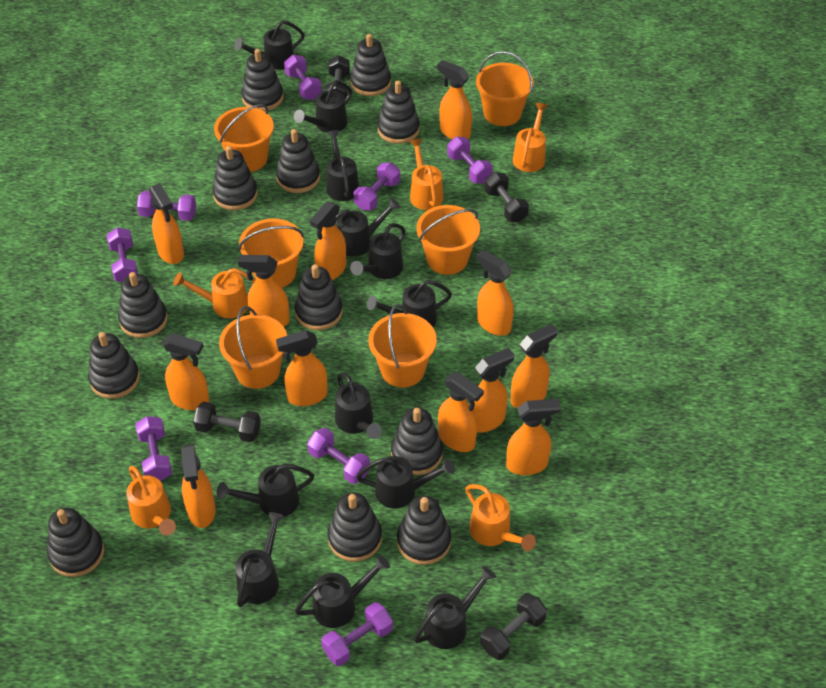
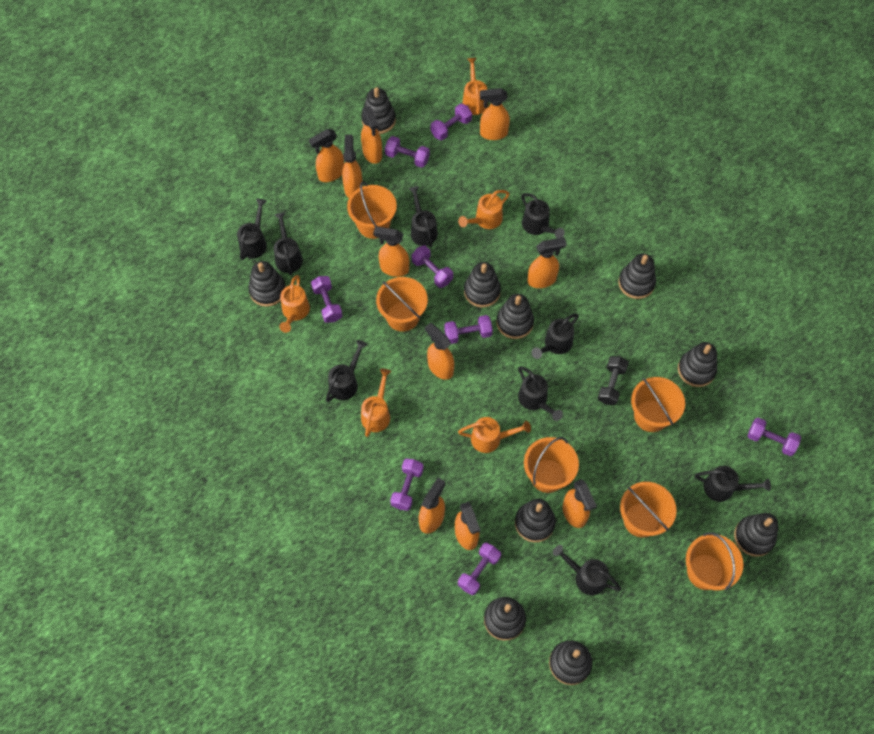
black dumbbell: [193,402,261,442] [325,55,350,100] [480,593,547,660] [484,172,529,222] = 4 -> [597,356,629,405] = 1
black stacking toy: [47,508,104,577] [88,332,140,399] [118,272,168,338] [212,146,258,210] [241,49,283,111] [276,129,320,193] [295,264,343,330] [327,493,382,562] [350,34,391,96] [377,81,420,144] [391,408,443,475] [397,496,451,565] = 12 -> [248,261,286,307] [361,87,396,134] [464,262,501,308] [484,597,526,641] [497,294,534,339] [515,499,556,542] [549,640,593,685] [618,253,656,299] [678,342,717,387] [734,513,778,557] = 10
black watering can: [217,464,314,517] [234,20,305,70] [235,512,285,607] [294,81,352,132] [295,555,390,628] [326,130,359,201] [335,372,382,439] [336,198,401,257] [350,223,406,279] [356,456,455,509] [367,280,452,327] [414,566,496,649] = 12 -> [237,199,267,260] [274,212,303,275] [326,340,367,402] [409,186,438,247] [518,366,563,421] [521,193,565,238] [532,314,579,359] [553,545,621,595] [695,466,771,502] = 9
orange spray bottle: [149,183,184,264] [162,333,210,410] [181,444,216,528] [238,255,290,327] [276,330,328,406] [310,201,346,280] [437,60,472,139] [438,372,484,452] [469,348,514,433] [476,250,514,336] [506,399,561,475] [510,324,558,408] = 12 -> [309,129,344,182] [342,135,363,198] [361,106,382,164] [373,227,409,277] [419,478,446,534] [425,323,454,380] [455,502,480,550] [480,88,510,140] [528,237,567,288] [563,479,597,528] = 10

